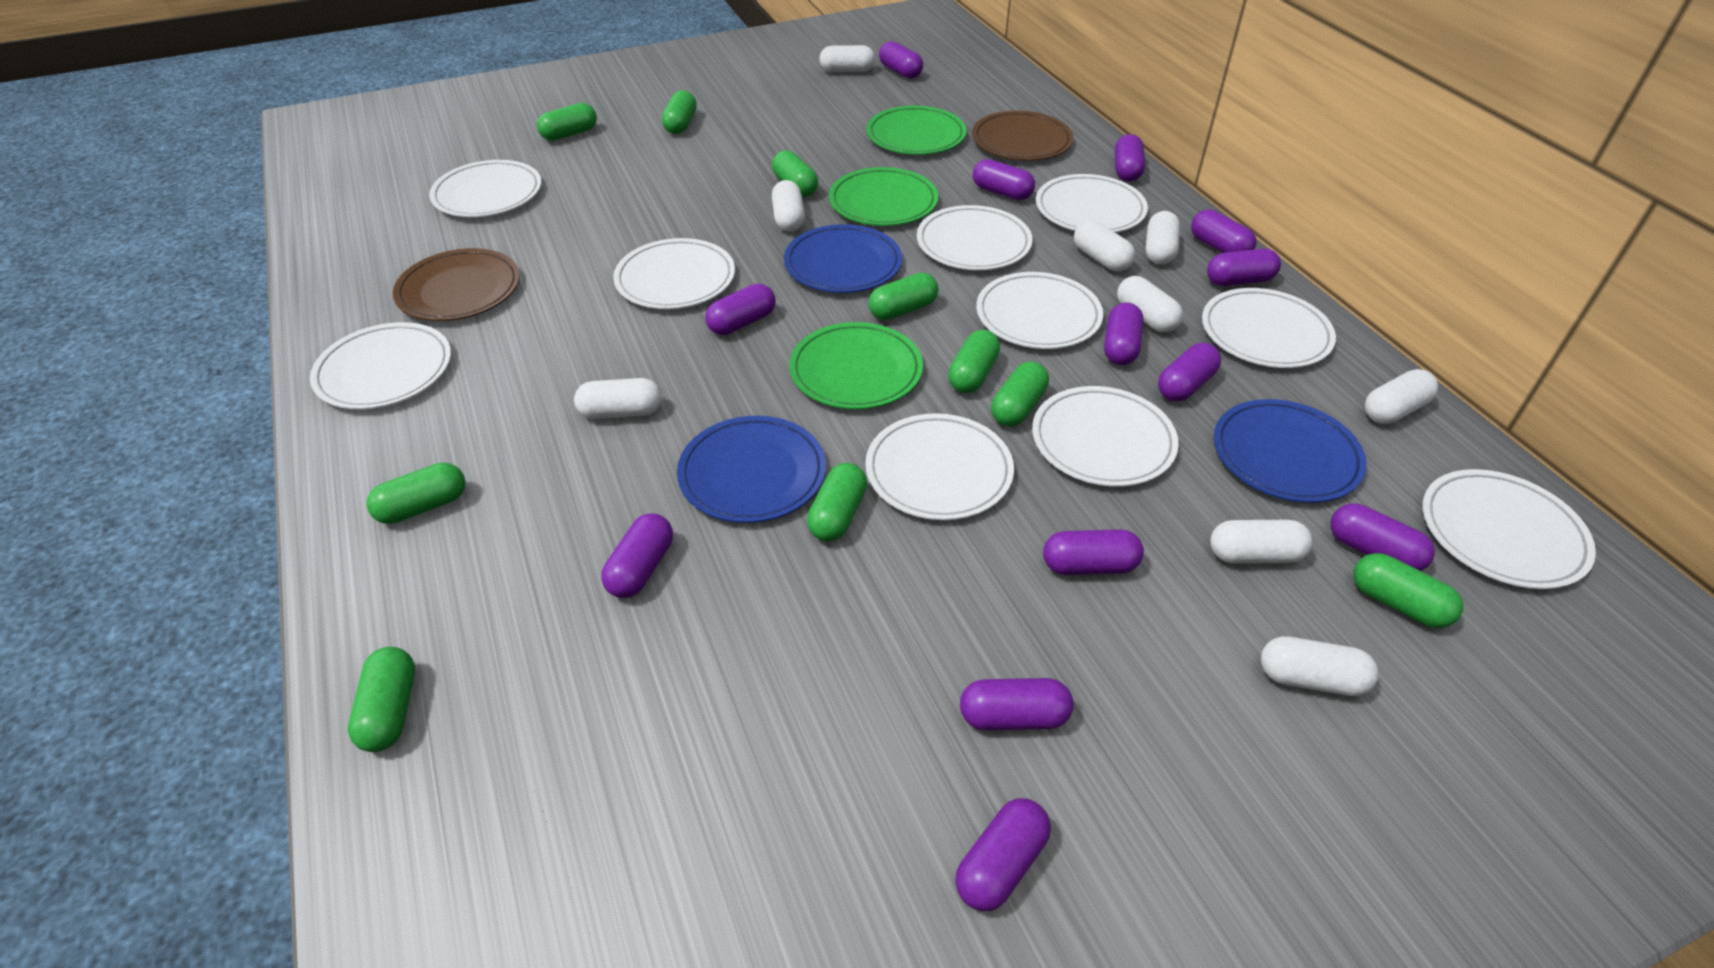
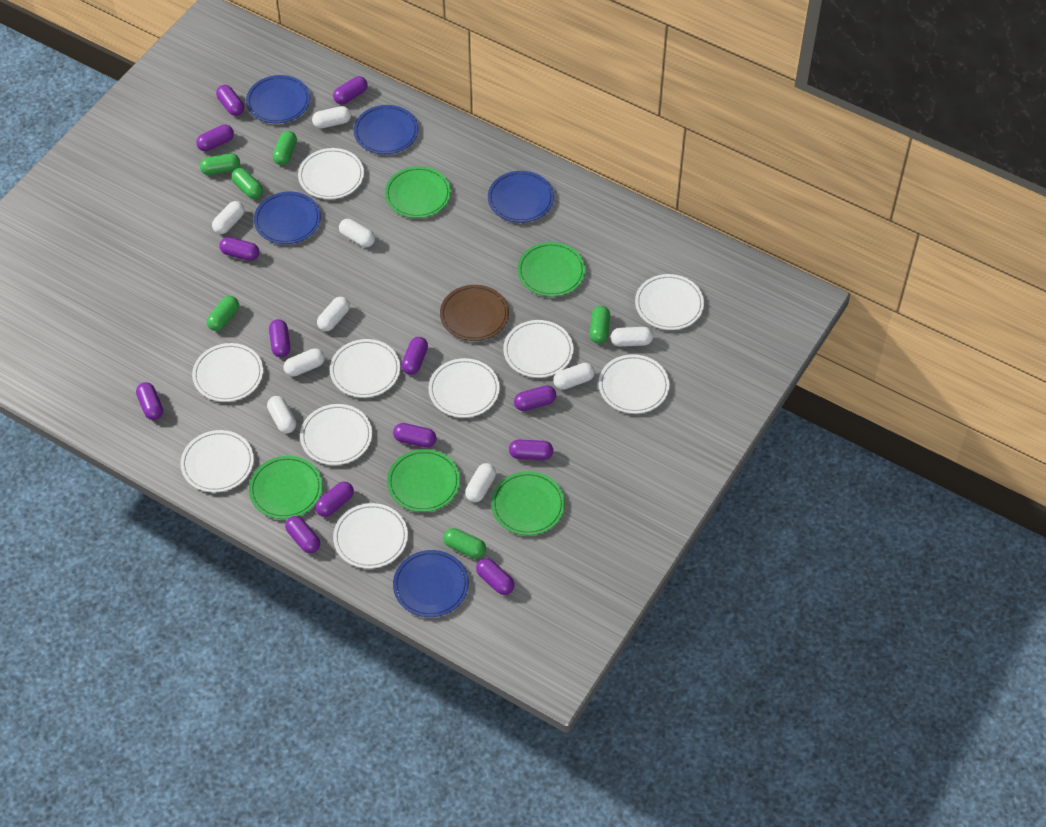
blue plate: [677,416,826,523] [784,224,902,293] [1214,399,1367,503] = 3 -> [246,75,310,124] [254,191,321,244] [354,105,418,154] [393,550,469,617] [488,171,554,223] = 5
brown plate: [393,248,520,321] [972,111,1074,161] = 2 -> [440,285,509,341] = 1
green capsule: [348,647,415,752] [367,463,466,524] [537,103,597,141] [662,90,697,134] [772,150,818,197] [807,463,867,541] [868,273,939,320] [948,330,1000,393] [991,362,1049,426] [1353,553,1463,628] = 10 -> [200,153,240,175] [207,296,239,331] [231,168,263,199] [273,131,297,165] [444,528,486,559] [590,306,610,344] = 6
green plate: [789,322,923,409] [829,167,938,226] [867,106,967,155] = 3 -> [249,456,322,519] [385,166,451,218] [387,449,460,512] [491,471,565,535] [517,242,585,297] = 5

